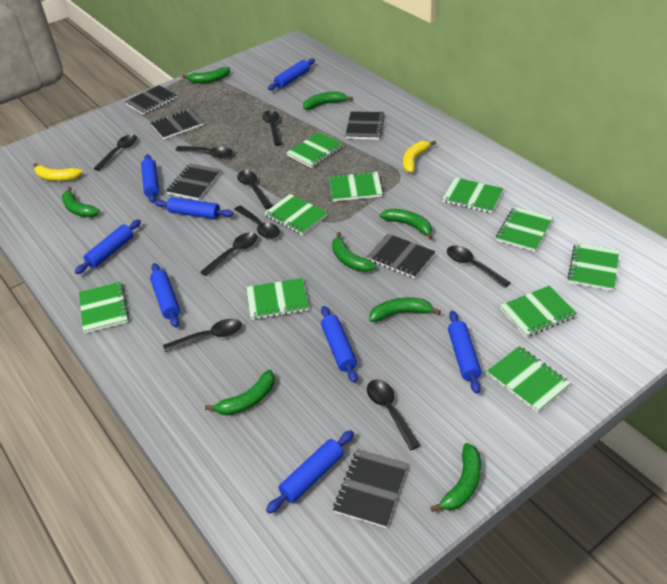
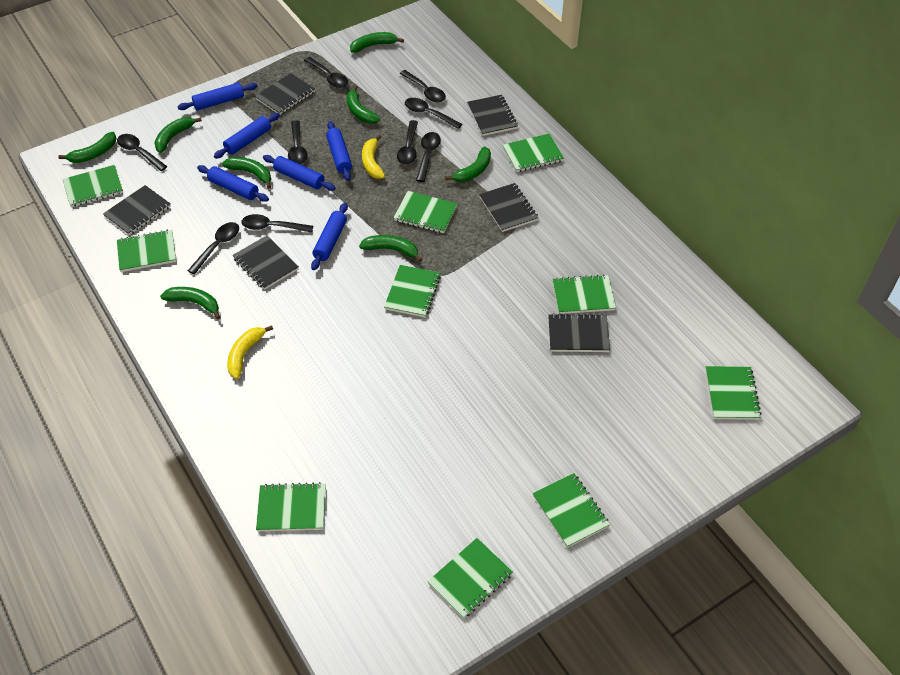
blue rolling pin: [75,220,141,274] [141,154,159,203] [150,263,180,328] [154,197,234,219] [266,430,354,514] [268,59,315,90] [321,306,358,383] [448,311,482,394] = 8 -> [178,83,258,110] [197,165,269,202] [214,113,280,159] [263,155,336,191] [311,203,348,270] [326,121,352,181] = 6

